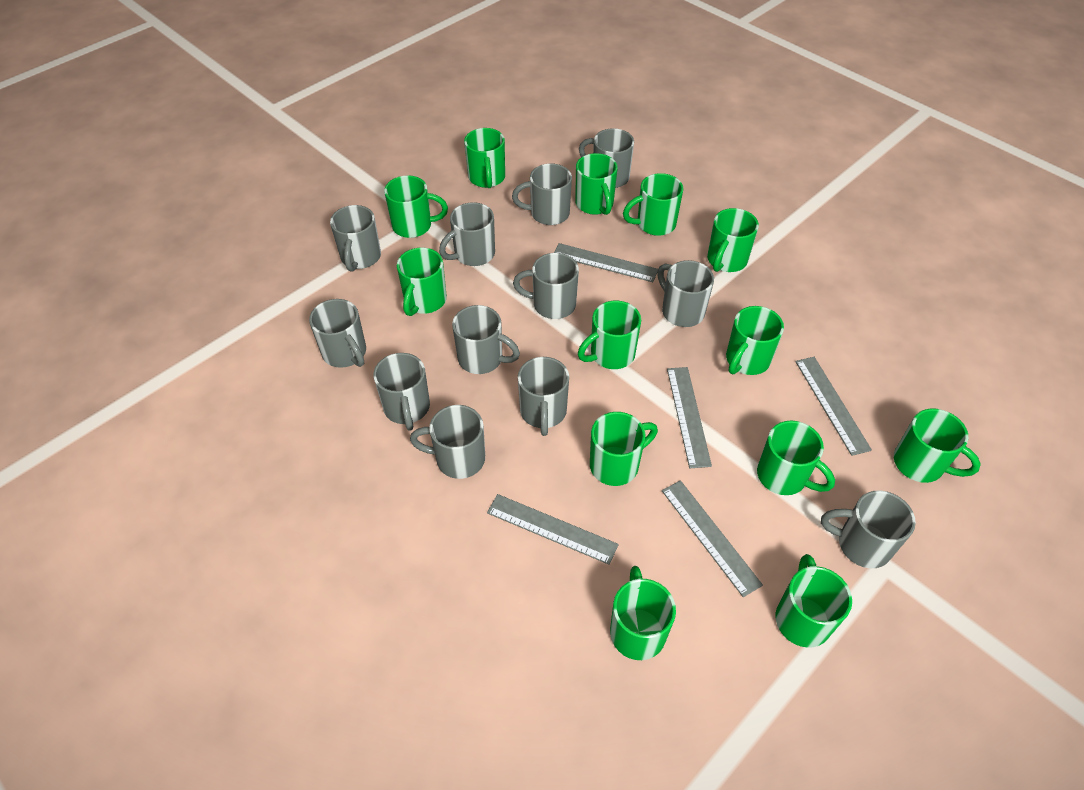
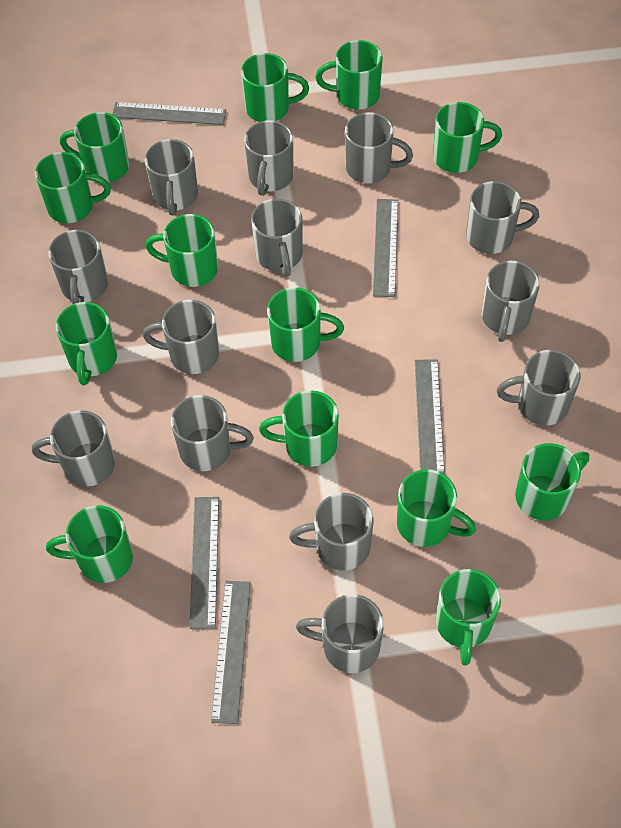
grey mug: [309,299,366,368] [330,205,381,272] [373,353,430,431] [410,405,485,479] [439,202,495,266] [452,305,520,374] [512,163,572,225] [513,253,579,319] [518,357,569,436] [579,128,634,188] [657,260,714,327] [821,490,916,568] = 12 -> [32,410,115,487] [48,230,108,305] [143,300,219,374] [145,139,198,216] [171,395,254,471] [244,120,294,196] [251,199,303,277] [289,493,373,571] [296,594,384,673] [345,112,413,183] [466,181,540,254] [482,261,540,342] [497,350,581,426] = 13

